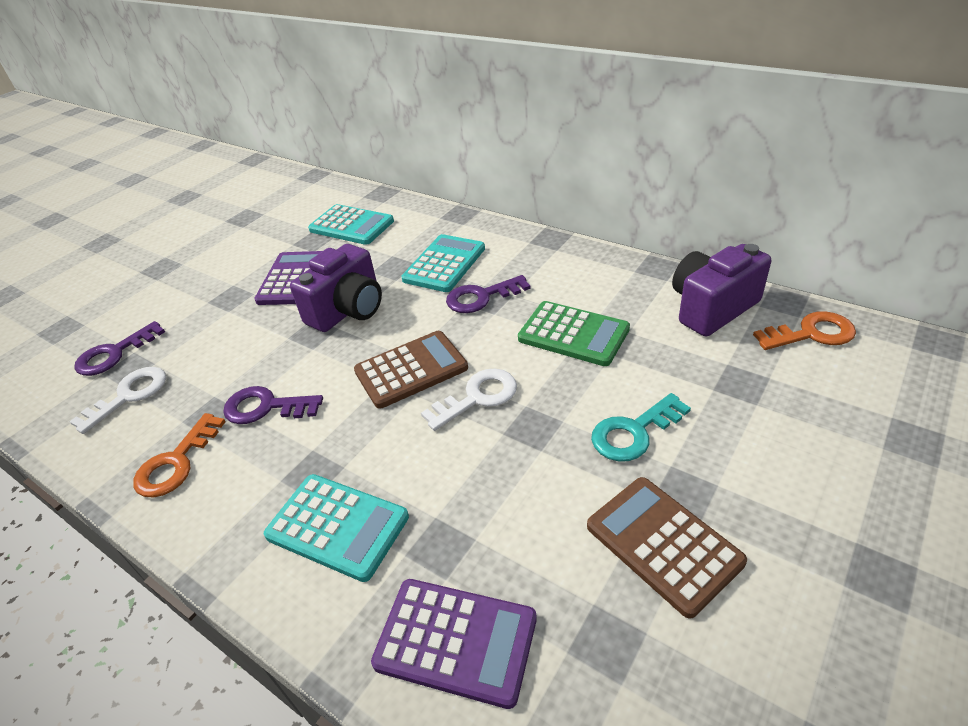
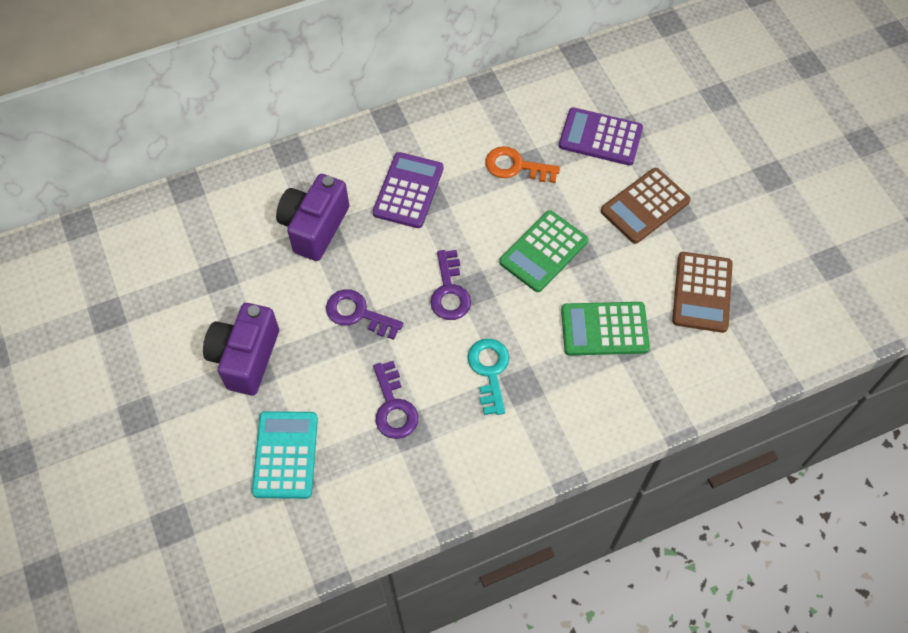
green calculator: [518,301,630,366] = 1 -> [499,210,588,292] [561,302,650,356] = 2
orange key: [133,413,226,497] [753,311,856,350] = 2 -> [485,146,560,183] = 1
turquoise calculator: [264,474,409,582] [308,204,394,245] [401,234,485,292] = 3 -> [252,411,318,499] = 1
white key: [69,367,166,434] [421,369,517,431] = 2 -> none = 0

